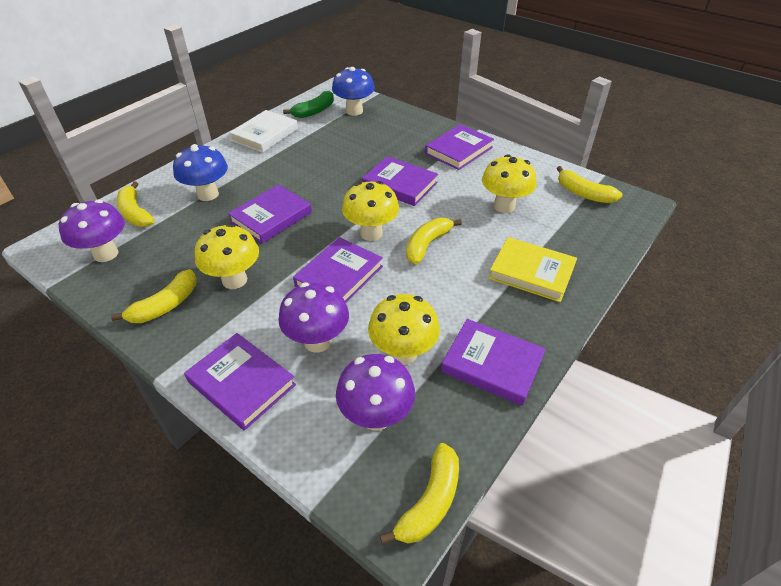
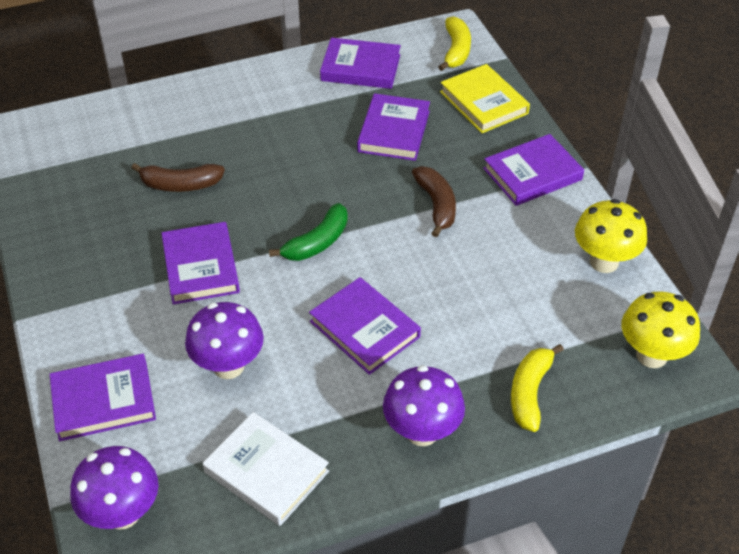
blue mushroom: [173,144,228,201] [332,67,375,116] = 2 -> none = 0
brown banana: none = 0 -> [132,163,225,192] [412,166,456,237] = 2
yellow banana: [111,269,197,323] [117,181,155,227] [379,443,459,545] [406,218,462,264] [557,166,623,203] = 5 -> [438,16,471,71] [511,344,564,432] = 2
yellow mushroom: [195,224,259,289] [342,181,399,241] [368,294,440,365] [482,154,536,213] = 4 -> [575,199,647,273] [622,291,700,368] = 2

